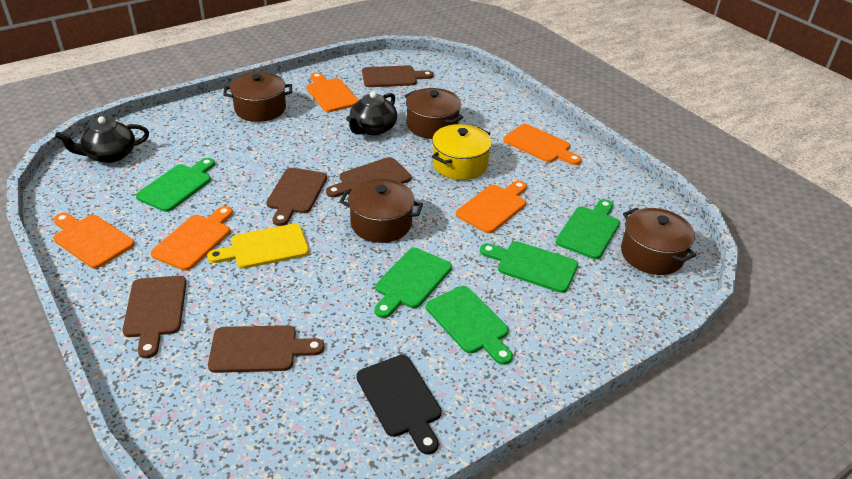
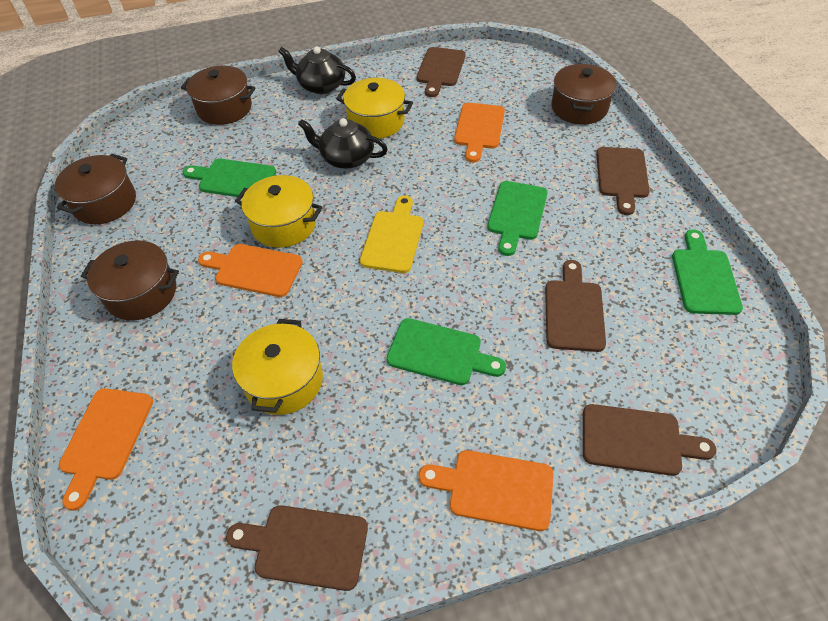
black cutting board: [357,355,442,455] = 1 -> none = 0
green cutting board: [136,158,215,212] [375,248,452,318] [426,286,513,365] [480,241,578,293] [556,199,620,259] = 5 -> [183,159,276,198] [386,318,506,385] [487,181,548,256] [672,229,743,315] = 4
orange cutting board: [54,213,135,268] [150,206,233,271] [306,72,359,112] [456,181,527,233] [503,124,582,165] = 5 -> [59,388,153,511] [198,244,303,297] [419,450,554,531] [454,103,505,162] = 4
yellow pot: [432,124,492,180] = 1 -> [232,319,323,415] [235,175,323,248] [336,78,413,139] = 3

